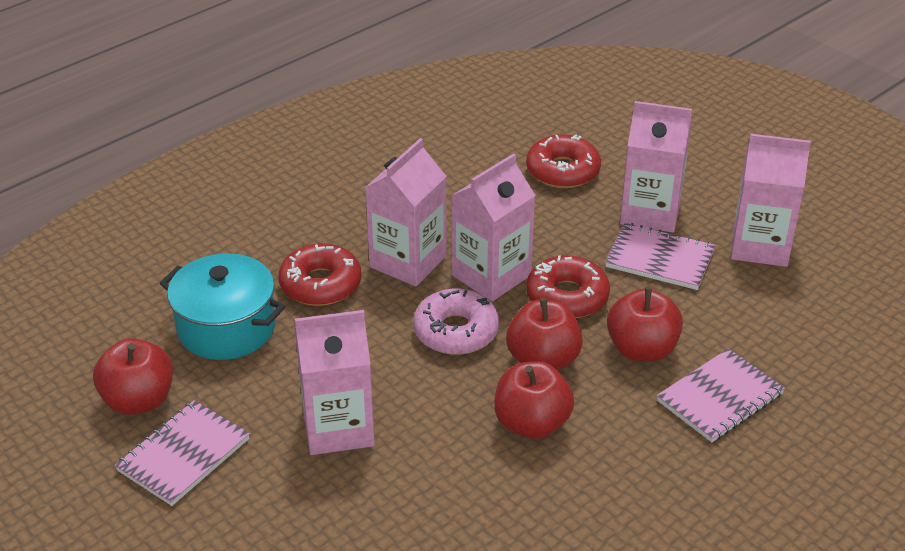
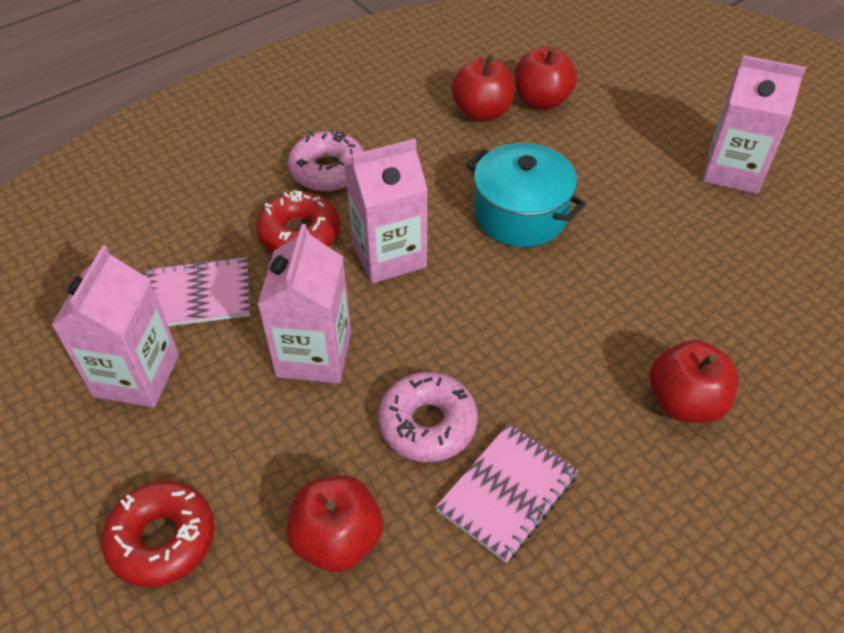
pink carton: [295,310,375,455] [365,138,447,286] [451,154,536,302] [620,101,692,232] [731,134,811,267] = 5 -> [52,245,179,408] [257,224,351,384] [345,138,428,284] [703,55,806,194] = 4
pink donut: [413,289,499,355] = 1 -> [288,130,364,191] [378,372,478,462] = 2
pink notebook: [115,400,250,506] [605,223,716,290] [657,348,785,442] = 3 -> [144,256,250,326] [436,423,579,563] = 2
red donut: [278,243,361,306] [526,134,601,188] [526,255,610,318] = 3 -> [102,481,214,587] [256,190,340,253] = 2

